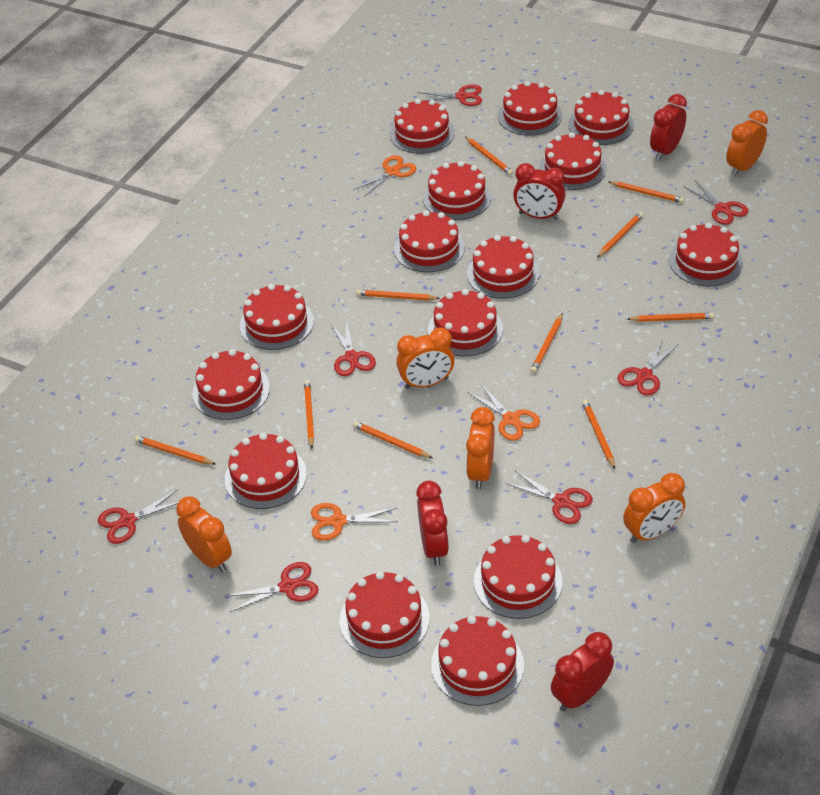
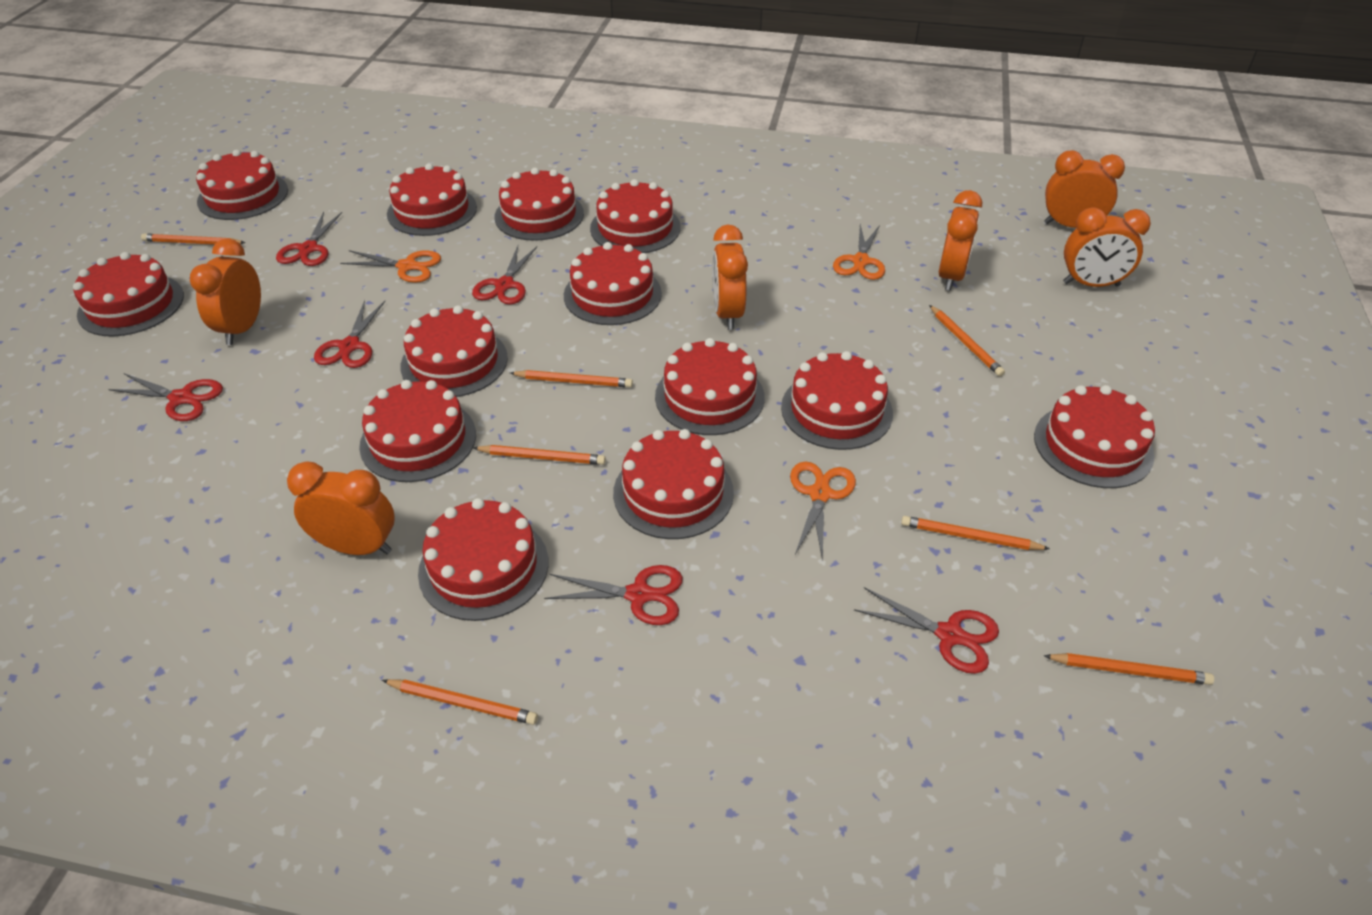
orange clock: [176,497,232,572] [396,327,455,389] [466,407,495,489] [623,473,686,543] [726,110,768,176] = 5 -> [190,239,261,345] [287,461,395,555] [712,225,748,330] [939,190,982,291] [1044,150,1125,228] [1063,207,1151,287] = 6
orange pencil: [134,436,216,465] [304,380,314,449] [353,421,432,458] [356,290,440,300] [465,137,514,175] [530,313,563,373] [582,400,615,469] [597,212,644,258] [608,181,684,203] [627,313,715,322] = 10 -> [141,234,246,245] [382,679,538,725] [474,445,606,465] [510,370,633,388] [901,516,1050,550] [929,305,1005,376] [1044,653,1214,685] = 7
red cake: [192,349,270,420] [225,433,307,509] [240,284,314,350] [340,571,430,658] [390,99,455,154] [394,210,465,272] [423,161,491,220] [428,289,503,356] [431,615,524,706] [467,235,540,299] [474,535,563,619] [498,81,562,136] [539,132,606,190] [568,90,634,145] [669,223,743,286] = 15 -> [73,252,184,337] [196,150,288,220] [359,380,476,482] [387,163,477,236] [400,305,508,397] [418,498,549,621] [495,168,584,241] [564,242,662,325] [590,179,681,253] [613,429,734,539] [655,338,765,435] [781,351,893,450] [1034,385,1155,488] = 13
red clock: [416,481,449,566] [513,163,566,220] [551,632,614,711] [650,94,687,161] = 4 -> none = 0
red scissors: [98,489,178,544] [226,562,319,612] [331,319,376,376] [418,84,482,106] [506,471,593,524] [617,340,678,396] [684,180,748,225] = 7 -> [108,373,223,421] [276,212,342,266] [314,300,385,368] [472,246,537,305] [544,565,683,625] [854,587,999,674] = 6

